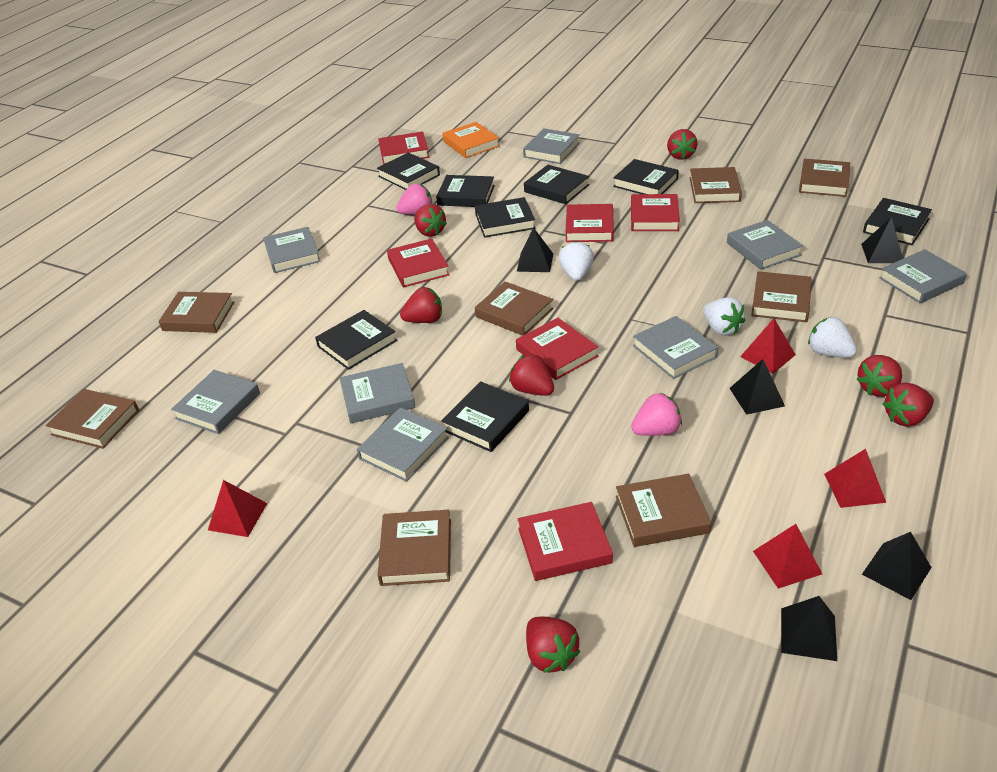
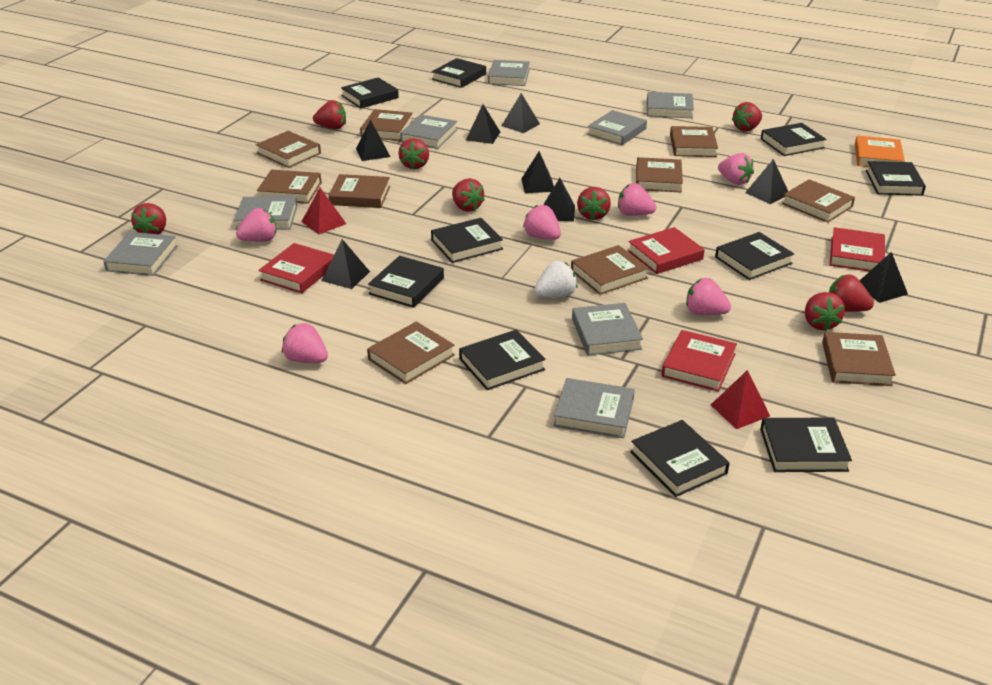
black book: [315,310,397,370] [377,153,440,190] [436,175,495,207] [441,381,529,452] [475,197,536,238] [524,165,589,204] [613,159,679,194] [863,198,932,245] = 8 -> [341,77,399,108] [368,256,444,308] [431,218,503,263] [432,58,486,88] [459,330,546,390] [630,420,730,497] [715,232,794,280] [760,417,852,472] [761,123,826,156] [866,161,926,196] = 10
black pyramid: [517,227,553,272] [730,359,785,415] [781,596,837,661] [861,217,903,263] [862,532,932,600] = 5 -> [322,239,370,289] [356,120,390,161] [465,104,500,144] [502,93,540,133] [521,151,554,193] [543,178,575,222] [745,159,788,204] [860,252,908,303] = 8
brown book: [46,389,139,449] [158,292,234,333] [377,510,451,586] [475,281,553,336] [616,474,711,547] [690,167,742,203] [751,271,812,322] [799,159,850,197] = 8 -> [256,131,321,168] [257,169,321,204] [328,174,390,208] [360,109,413,141] [367,321,455,384] [571,245,649,295] [636,157,683,192] [670,126,718,157] [782,179,855,223] [822,332,896,386] = 10
pink strawberry: [396,183,432,215] [631,392,682,436] = 2 -> [236,208,276,242] [282,323,328,363] [523,205,561,240] [618,183,656,216] [686,278,731,315] [718,153,754,185] = 6
red book: [378,132,429,164] [387,238,450,287] [516,318,598,380] [518,502,613,581] [565,204,614,242] [631,194,680,231] = 6 -> [258,243,334,293] [628,227,705,274] [661,330,737,392] [830,227,885,271] = 4
red pyramid: [208,480,267,537] [740,318,796,374] [753,524,822,589] [824,449,886,508] = 4 -> [301,188,346,235] [711,370,770,429] = 2
red strawberry: [400,287,442,323] [414,204,447,237] [509,354,554,396] [526,617,581,673] [667,129,698,160] [856,355,902,397] [882,382,934,427] = 7 -> [131,203,166,234] [313,100,346,129] [398,138,429,169] [452,178,485,212] [577,187,611,220] [732,102,762,132] [805,292,845,331] [829,275,874,312] = 8
white strawberry: [559,241,594,281] [703,297,745,336] [808,317,857,358] = 3 -> [535,261,577,298] = 1

